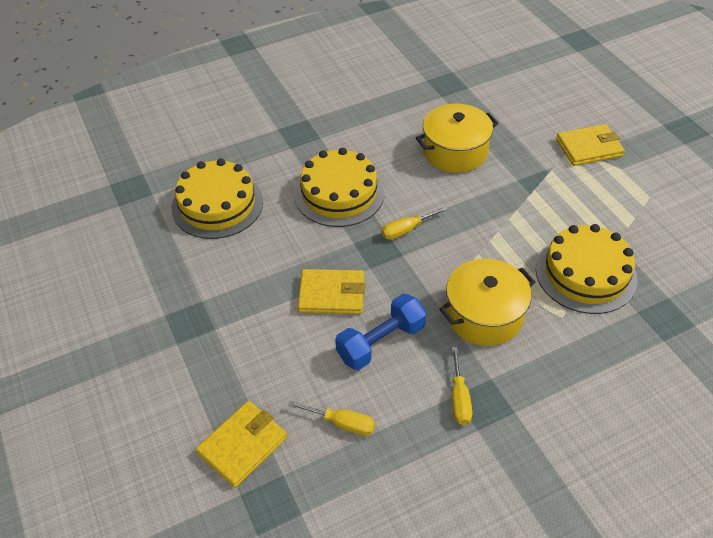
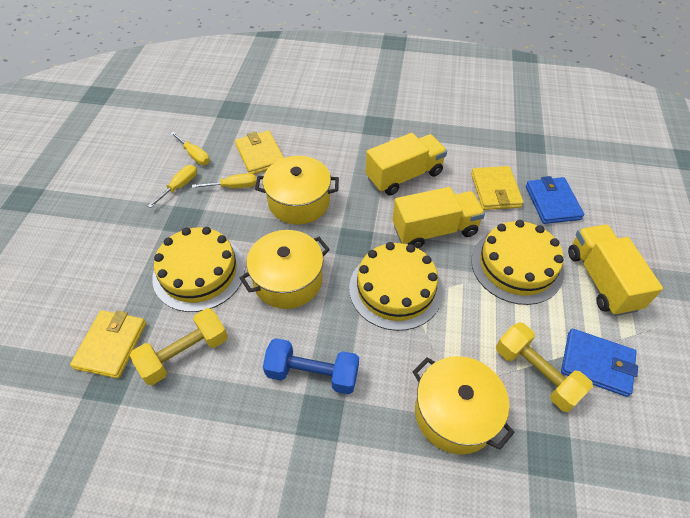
blue wallet: none = 0 -> [526,176,584,224] [561,329,638,397] = 2
yellow dumbbell: none = 0 -> [130,308,228,385] [496,322,593,412] = 2
yellow pot: [416,104,498,173] [439,259,535,346] = 2 -> [240,230,330,309] [255,156,339,224] [413,356,515,455] = 3
yellow truck: none = 0 -> [366,133,447,196] [392,187,485,248] [568,225,663,316] = 3

